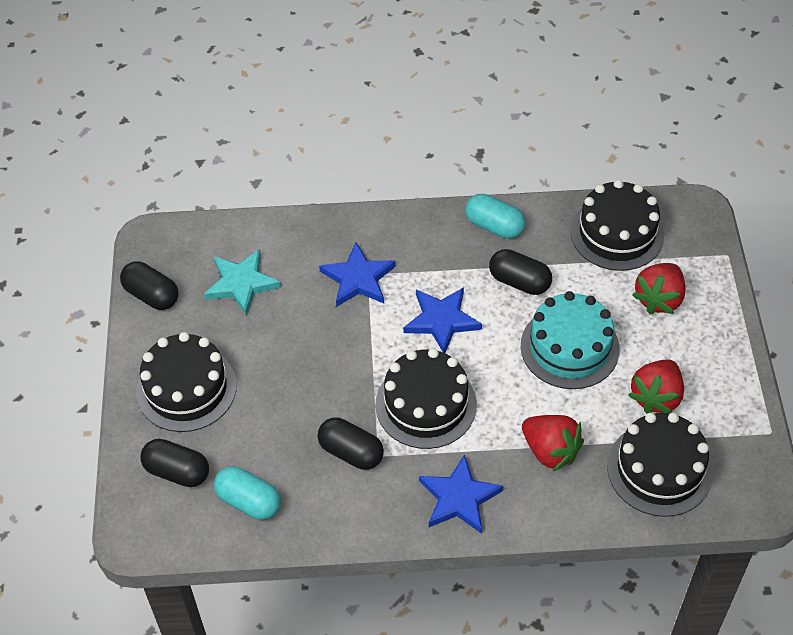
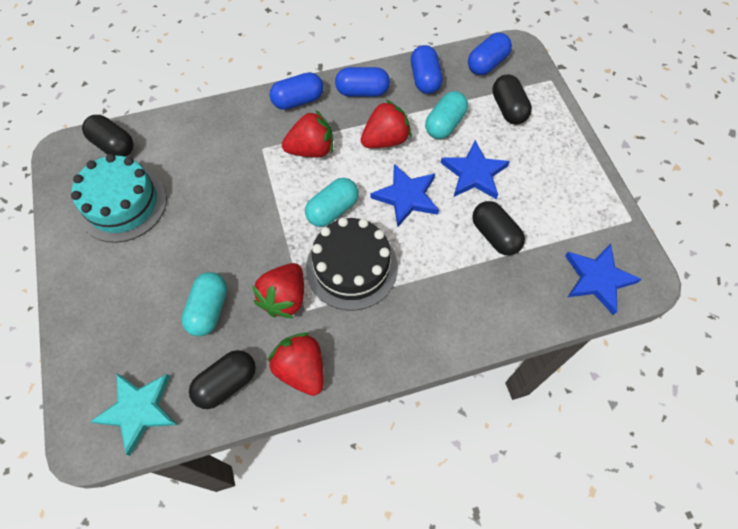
black cake: [136,332,237,432] [375,348,477,449] [570,179,664,271] [607,412,713,517] = 4 -> [306,217,398,310] = 1
blue capsule: none = 0 -> [270,72,324,110] [335,67,390,97] [411,45,443,94] [468,33,512,75] = 4
red strawberry: [522,415,584,472] [628,360,684,414] [632,263,686,314] = 3 -> [252,263,304,318] [268,332,324,396] [282,110,333,157] [361,100,412,148] = 4
turquoise capsule: [214,466,281,520] [465,194,525,239] = 2 -> [181,272,227,336] [305,178,359,227] [425,91,468,139] = 3

